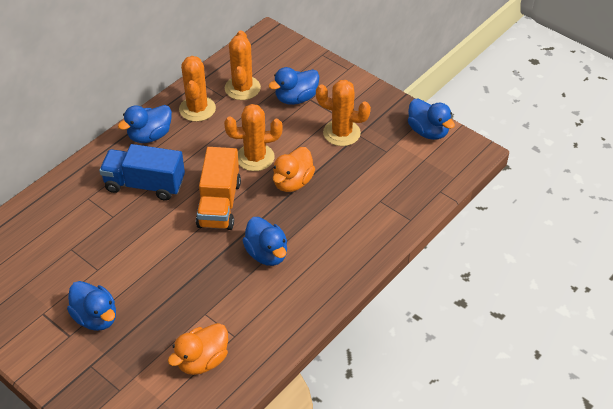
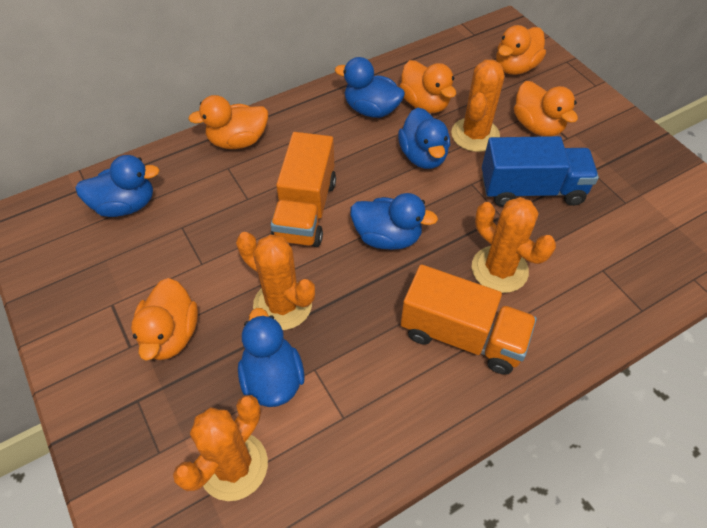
orange duck: [168,323,228,375] [273,147,315,192] = 2 -> [131,278,198,360] [188,95,268,149] [399,60,456,113] [496,25,546,75] [514,81,578,136] = 5
orange truck: [196,147,241,230] = 1 -> [271,132,336,247] [401,265,537,375] = 2

